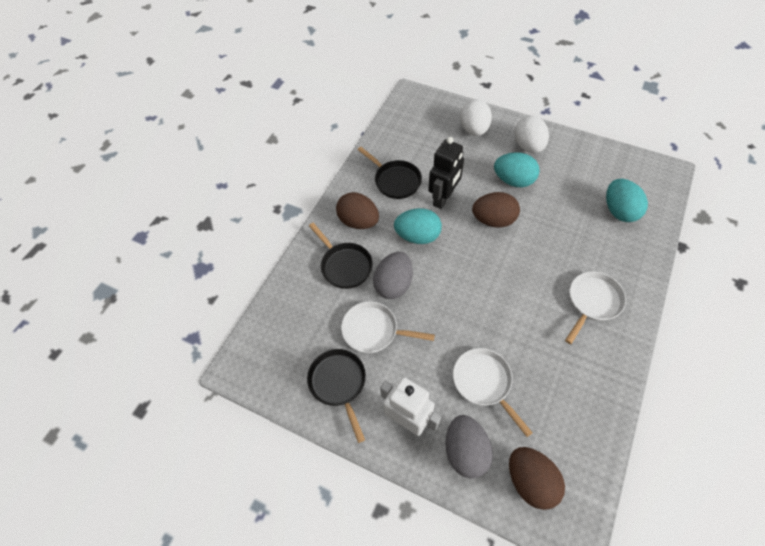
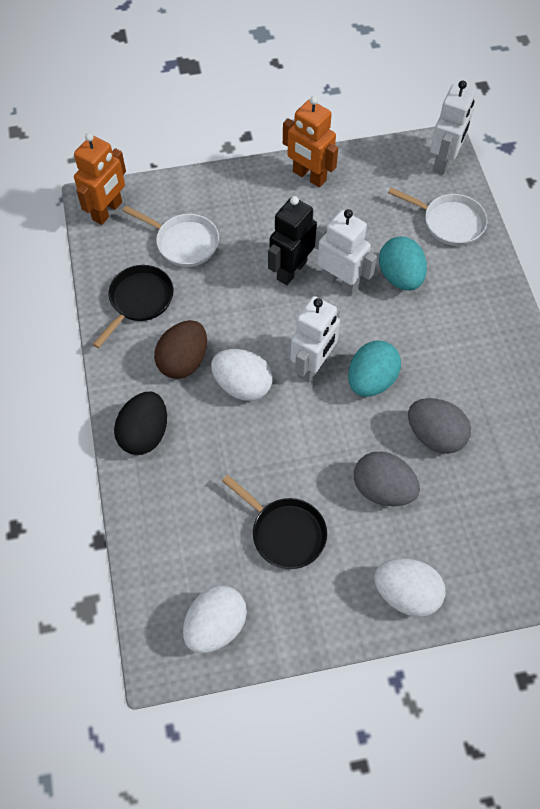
black egg: none = 0 -> [114,392,167,455] = 1
black pan: [307,349,366,443] [309,223,373,289] [357,147,422,199] = 3 -> [93,265,174,348] [222,475,327,569] = 2
brown egg: [336,192,379,229] [472,192,520,228] [509,447,565,510] = 3 -> [154,320,207,379] = 1
orange robot: none = 0 -> [74,133,126,225] [283,96,338,187] = 2
turquoise egg: [394,208,442,244] [494,152,540,187] [606,179,648,222] = 3 -> [348,341,401,397] [379,237,427,291] = 2
white egg: [460,99,492,136] [514,115,549,153] = 2 -> [183,585,247,653] [211,349,273,401] [374,559,446,617] = 3
white pan: [341,301,435,353] [453,348,533,437] [565,271,626,344] = 3 -> [123,206,219,267] [388,188,488,246] = 2
white robot: [380,377,442,436] = 1 -> [291,296,340,383] [315,209,377,296] [430,80,475,174] = 3

